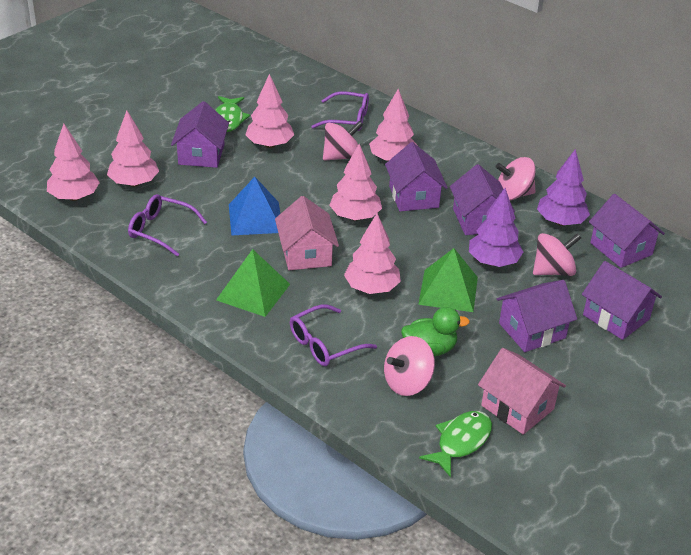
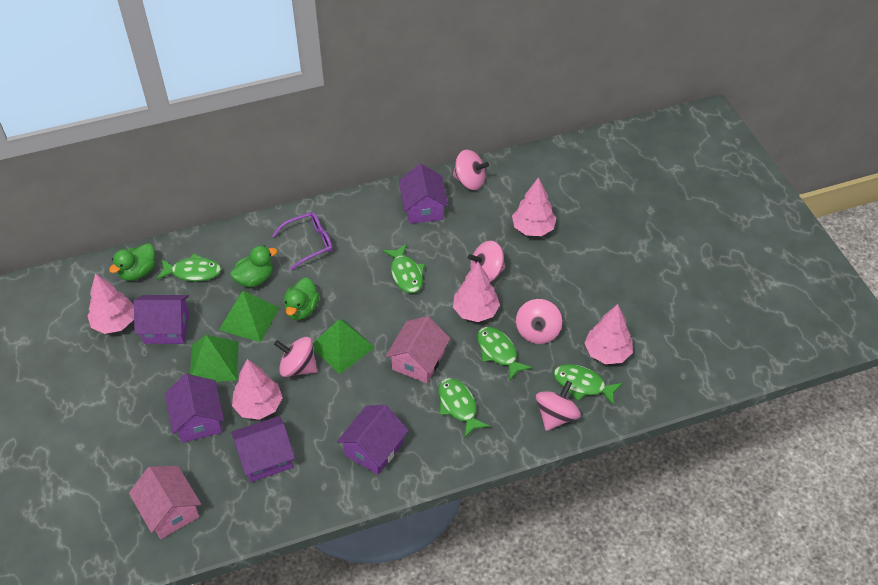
blue pyramid: [229,177,280,236] = 1 -> none = 0
green duck: [401,307,470,356] = 1 -> [109,243,155,281] [230,245,277,287] [283,277,319,320] = 3
green fish: [215,96,250,132] [419,411,492,477] = 2 -> [156,253,221,282] [383,244,425,293] [438,378,490,438] [477,327,532,381] [553,364,623,406] = 5
green pyramid: [216,249,290,317] [418,248,478,312] = 2 -> [190,335,239,382] [219,291,280,342] [313,319,375,374] = 3
pink spinning top: [323,121,363,161] [384,336,435,396] [496,157,536,201] [533,233,581,276] = 4 -> [274,337,318,377] [453,150,489,190] [468,241,505,282] [516,299,562,344] [536,381,581,431] = 5
pink tree: [47,124,100,201] [107,111,159,187] [245,74,294,148] [329,144,382,221] [344,213,401,294] [369,89,418,161] = 6 -> [87,273,134,334] [232,359,283,420] [453,262,500,322] [512,177,556,236] [585,304,633,364] = 5
purple glasses: [128,194,207,256] [290,304,377,366] [311,91,369,131] = 3 -> [272,212,333,270] = 1
purple house: [171,101,229,168] [385,142,448,211] [450,164,515,235] [497,280,577,352] [582,261,662,340] [589,194,665,268] = 6 -> [134,295,190,344] [165,374,224,443] [231,416,295,482] [337,405,409,475] [399,164,449,224] = 5
purple tree: [469,188,523,267] [537,149,590,226] = 2 -> none = 0

